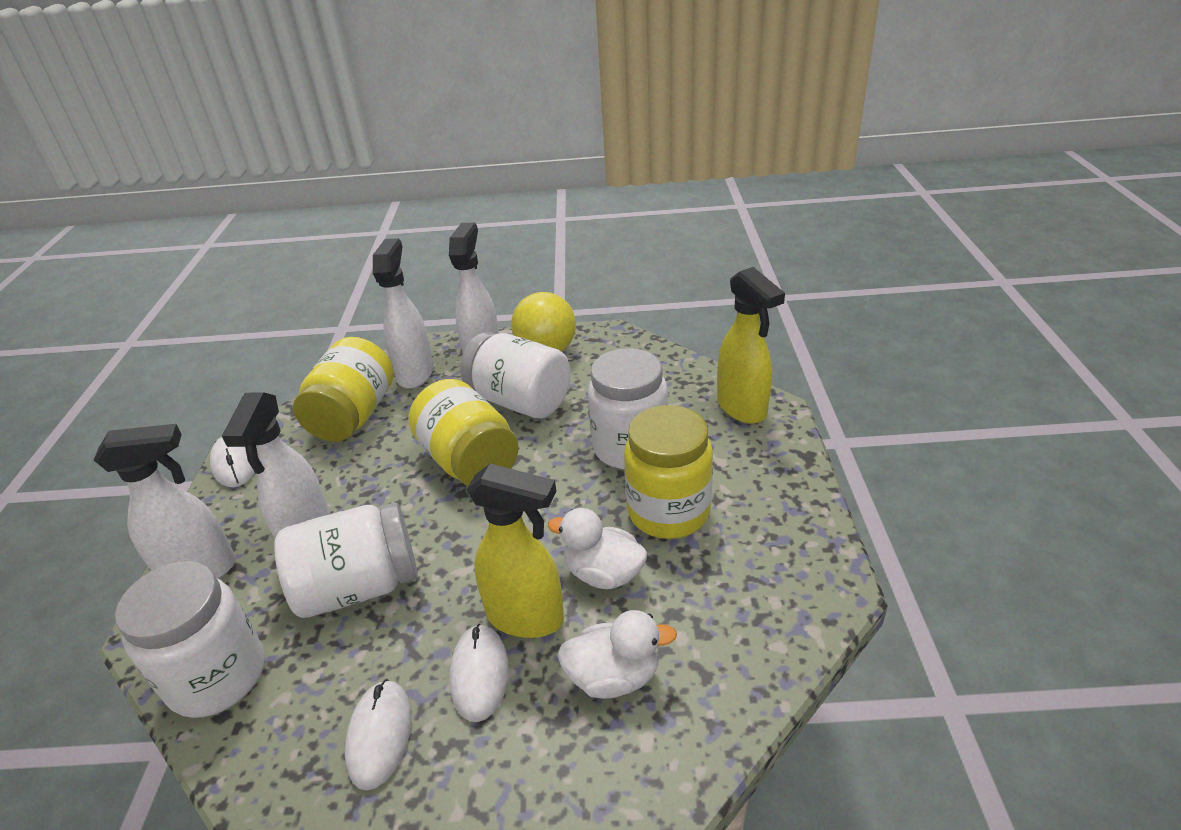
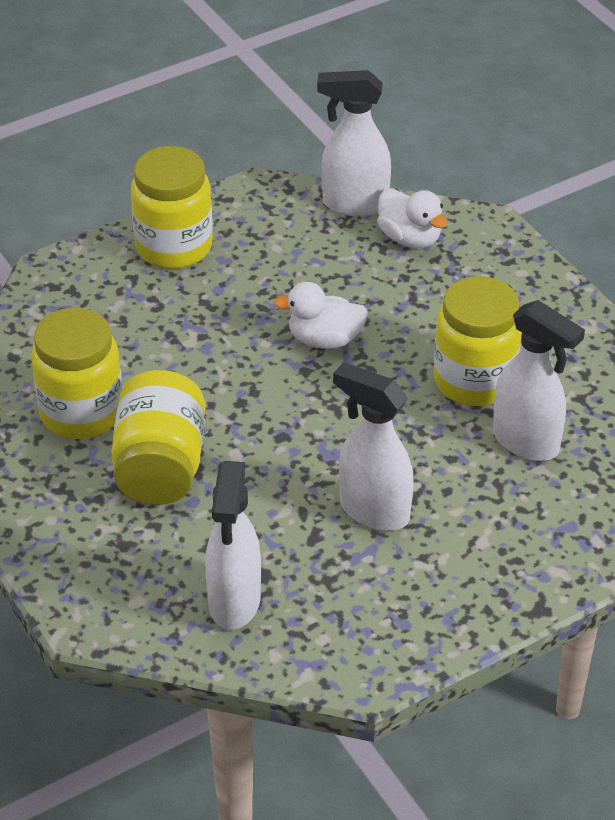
white jar: [115,561,265,718] [274,503,418,618] [460,332,571,418] [588,348,668,469] = 4 -> none = 0
white mouse: [210,437,254,487] [345,679,412,791] [449,624,509,722] = 3 -> none = 0
yellow ball: [511,292,576,352] = 1 -> none = 0
yellow jar: [293,337,394,442] [409,379,519,486] [624,405,713,539] = 3 -> [31,308,123,439] [111,370,205,505] [131,146,213,269] [434,276,522,406] = 4
yellow spray bottle: [466,464,564,638] [717,267,785,424] = 2 -> none = 0

